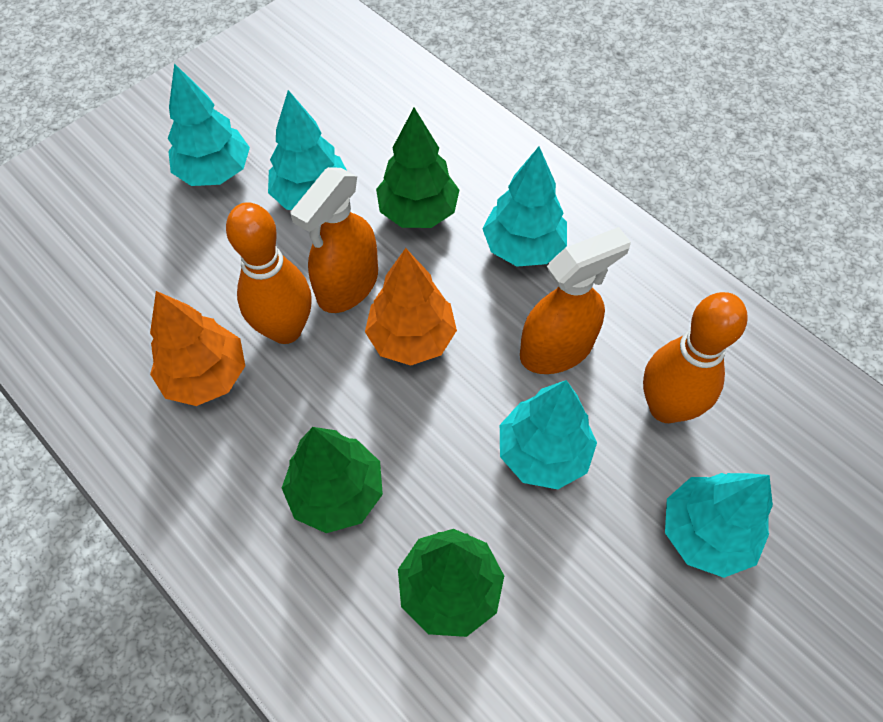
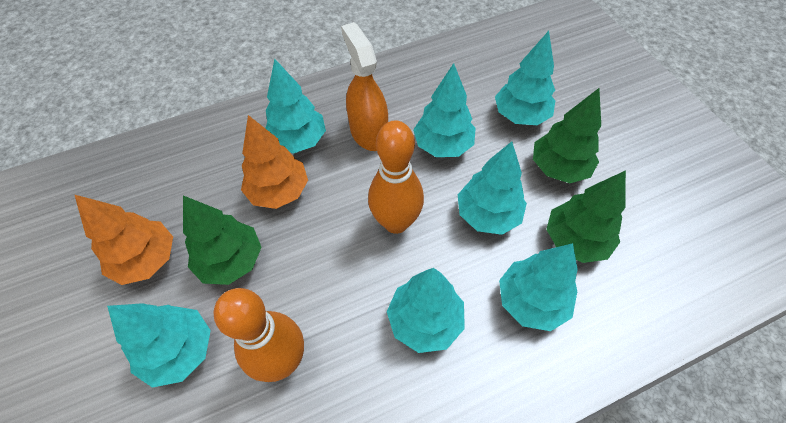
orange spray bottle: [290,167,378,313] [520,227,631,374] = 2 -> [341,22,388,151] = 1
turquoise tree: [168,63,250,186] [268,90,347,210] [482,146,567,267] [500,380,597,489] [665,473,773,578] = 5 -> [107,303,211,388] [265,58,326,153] [387,268,465,353] [413,63,476,157] [458,141,527,235] [495,31,555,125] [499,243,578,331] = 7

